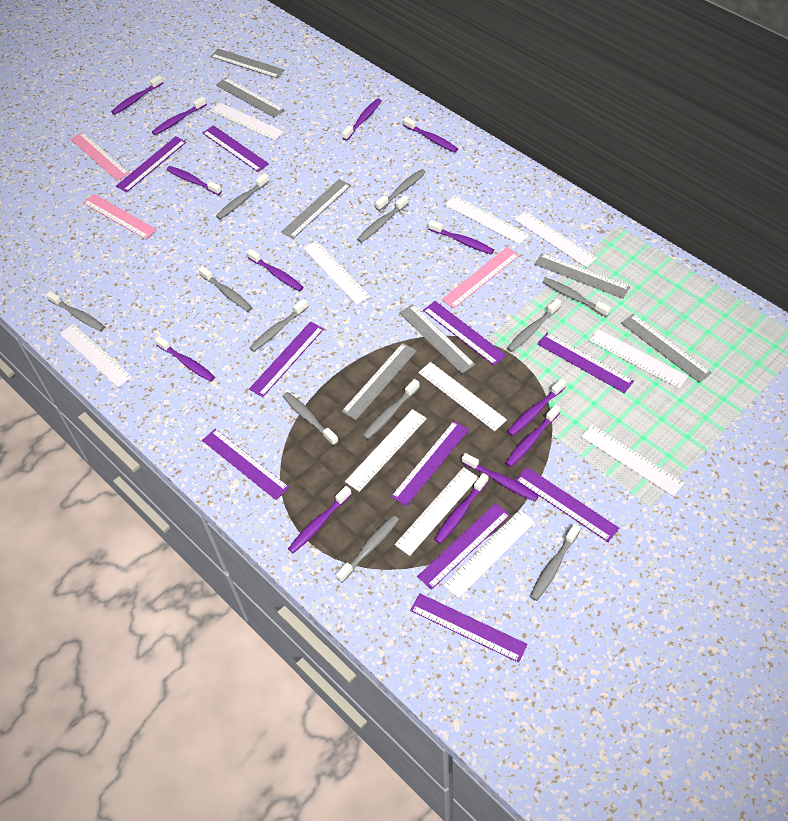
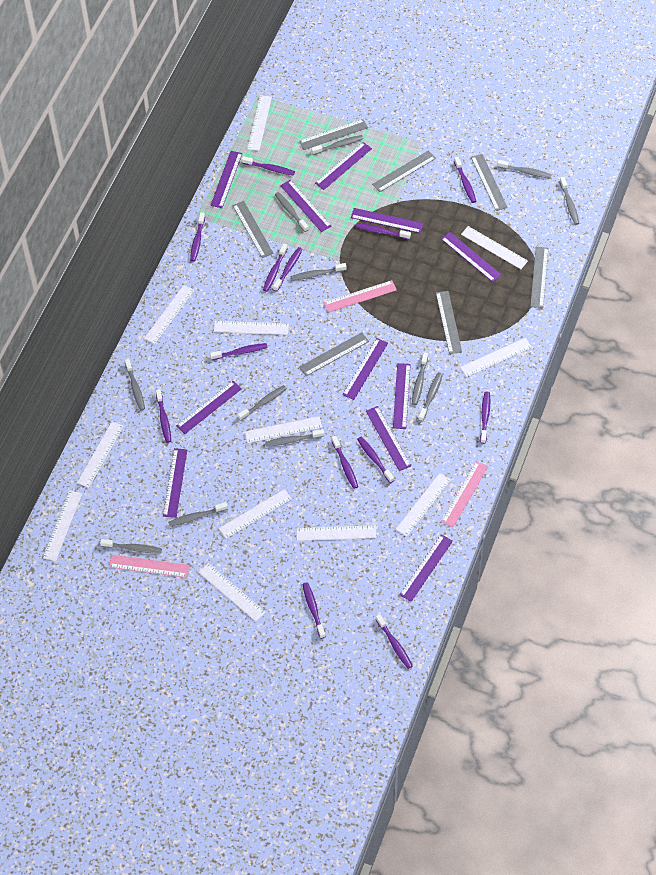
purple ruler: [116,136,186,192] [202,429,289,500] [203,125,269,172] [249,322,324,397] [391,421,469,506] [410,593,528,663] [417,503,510,590] [423,301,506,366] [516,467,619,542] [537,333,634,393] = 10 -> [163,448,187,518] [176,381,242,434] [210,151,243,208] [280,180,331,232] [315,142,372,190] [342,338,388,400] [351,208,423,233] [366,406,411,471] [393,363,411,429] [399,534,453,602] [441,232,502,282] = 11
white ruler: [60,324,132,388] [211,103,284,140] [303,241,370,305] [345,409,427,492] [394,467,479,556] [418,362,507,431] [443,510,535,598] [445,195,529,245] [515,211,597,267] [581,425,684,497] [589,329,688,389] = 11 -> [43,490,82,561] [77,422,124,488] [144,285,194,344] [199,563,266,622] [214,321,289,335] [219,489,292,539] [245,416,322,443] [247,95,272,151] [297,525,376,541] [396,473,451,537] [460,338,532,377] [461,226,528,269] = 12

